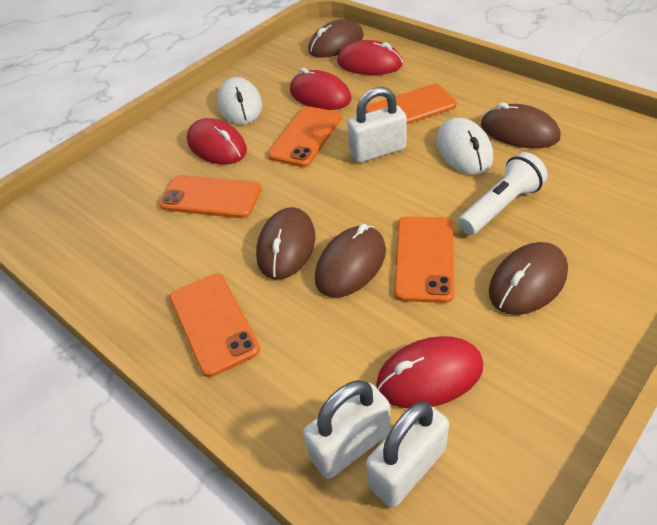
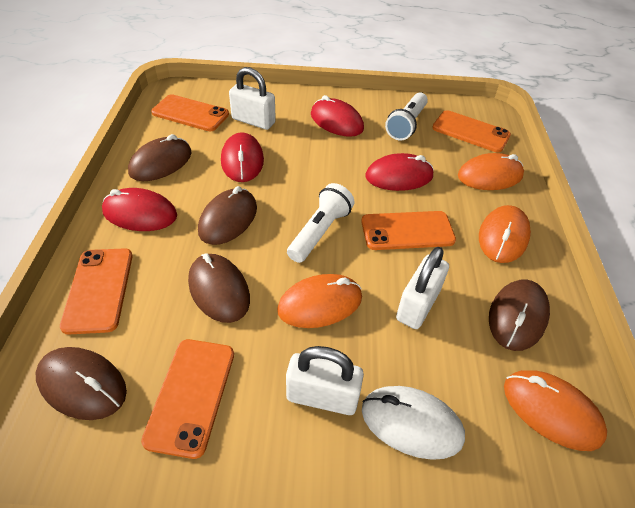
orange mouse: none = 0 -> [277,274,362,328] [458,153,524,190] [479,205,531,263] [504,370,607,451] = 4
white flashlight: [458,152,548,235] = 1 -> [287,183,355,263] [385,93,428,140] = 2
white mouse: [217,77,262,125] [436,117,493,175] = 2 -> [362,386,465,460] = 1

